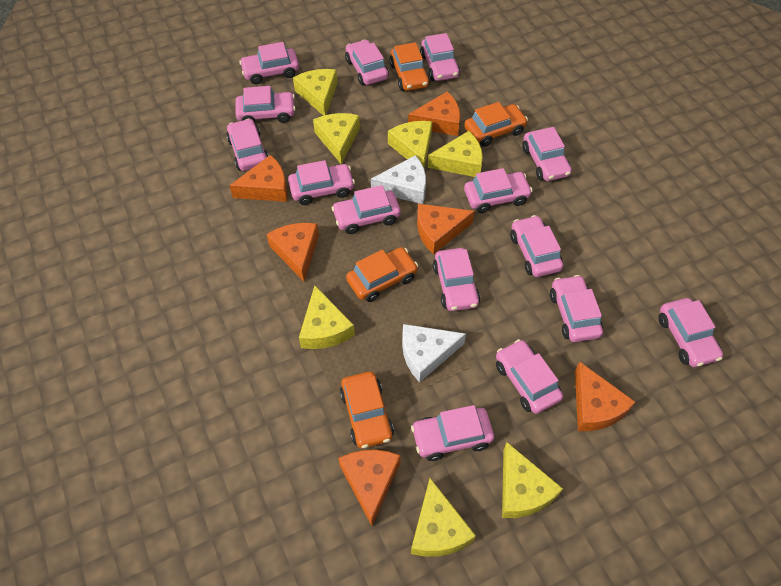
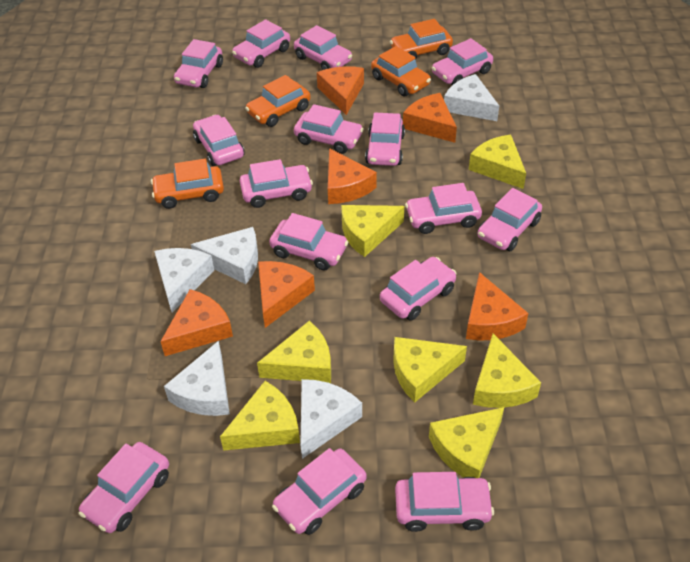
white cheese: [371,155,426,204] [402,324,466,382] = 2 -> [154,248,214,313] [164,341,230,416] [191,227,258,284] [300,379,362,459] [444,74,499,121] = 5

